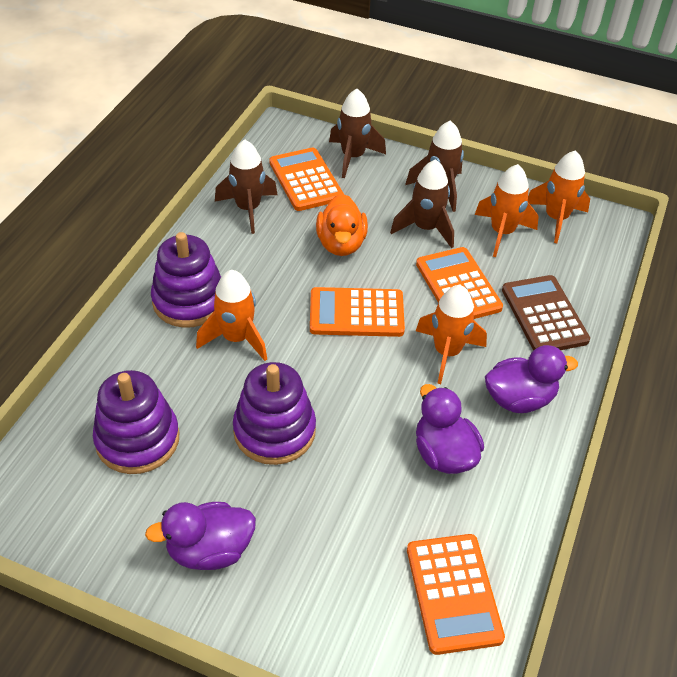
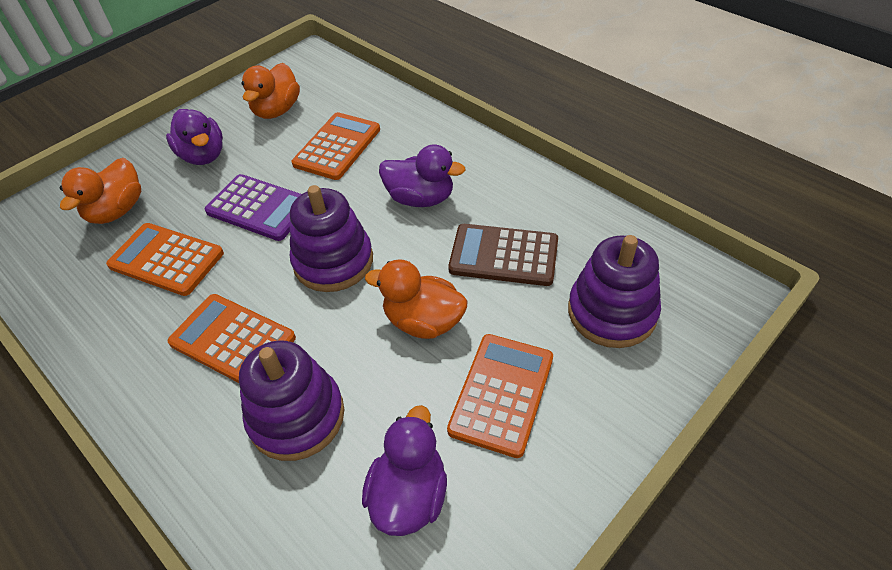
brown rocket: [215,139,278,234] [329,89,386,178] [390,159,454,248] [405,120,464,212] = 4 -> none = 0
orange duck: [316,194,368,256] = 1 -> [60,158,141,224] [241,63,300,119] [365,259,468,339] = 3
orange rocket: [196,270,267,361] [416,285,487,384] [475,164,539,257] [528,150,590,243] = 4 -> none = 0
purple calculator: none = 0 -> [205,174,302,241] = 1

